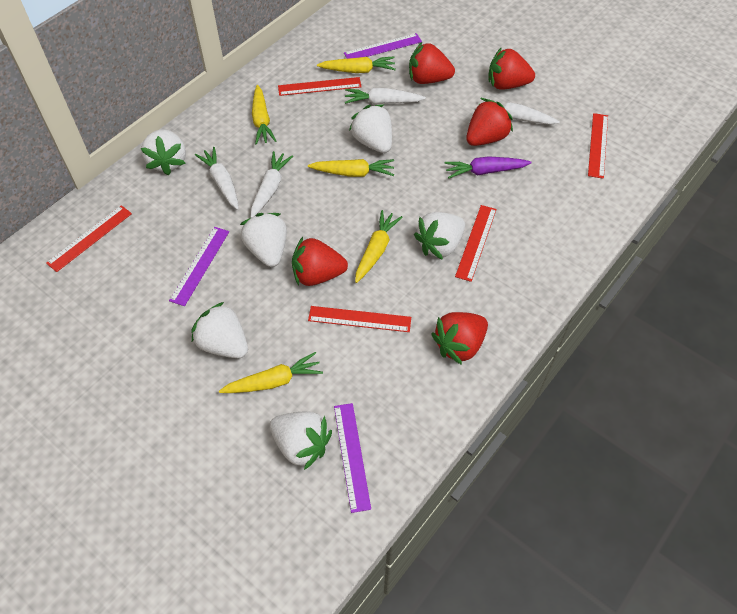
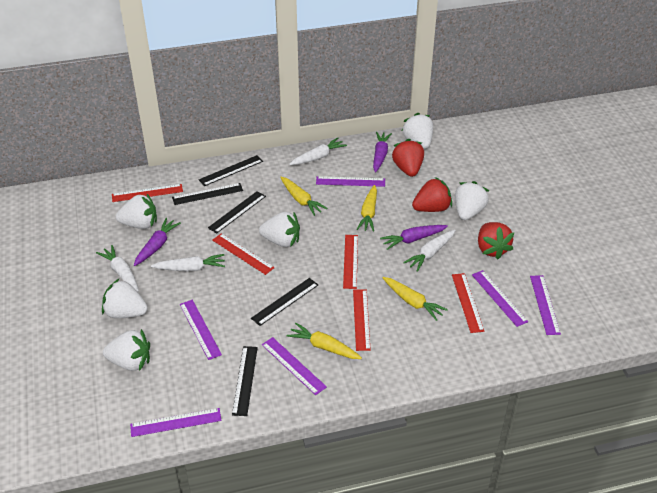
black ruler: none = 0 -> [172,183,243,205] [199,155,263,186] [208,191,266,234] [232,346,258,416] [251,278,318,326] = 5
purple carrot: [444,156,531,179] = 1 -> [134,218,181,266] [373,132,392,172] [380,225,448,250] = 3
purple ruler: [169,227,229,306] [334,403,371,513] [344,33,422,59] = 3 -> [130,408,222,437] [180,300,222,360] [262,337,327,395] [316,176,385,187] [472,270,528,327] [530,275,561,335] = 6
red strawberry: [292,237,348,286] [409,42,455,84] [431,312,488,365] [466,99,513,146] [488,47,535,90] = 5 -> [392,139,424,177] [412,177,452,212] [478,222,514,260] = 3
yellow carrot: [219,352,323,393] [252,85,276,145] [308,159,394,177] [317,57,396,73] [355,210,402,283] = 5 -> [280,177,328,216] [286,323,362,359] [357,185,377,232] [383,277,448,321] = 4

